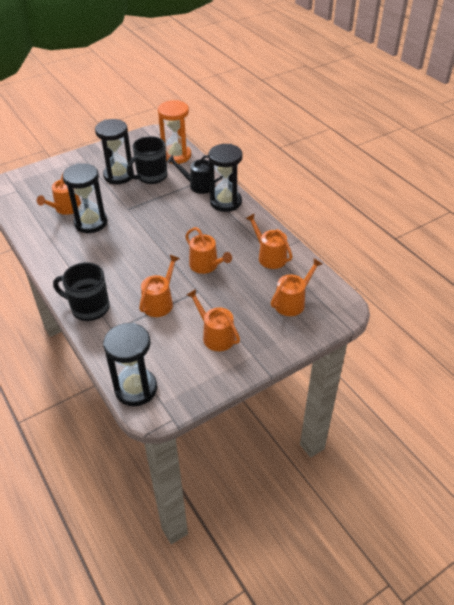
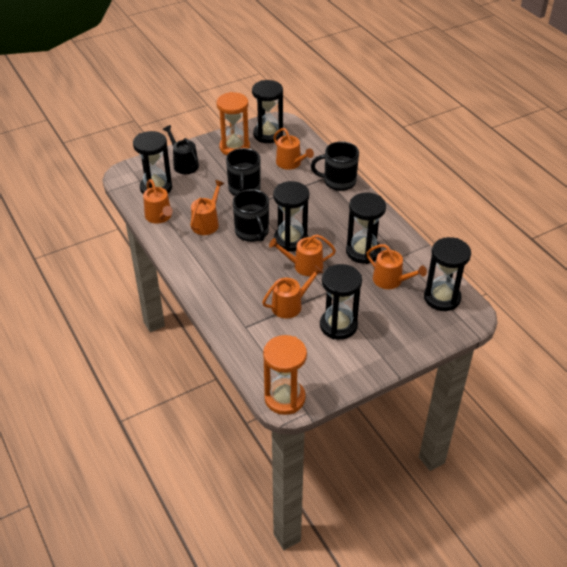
black hourglass: [63,163,107,233] [95,119,134,184] [103,323,157,406] [209,144,243,212] = 4 -> [133,131,172,194] [252,80,283,143] [273,181,309,252] [320,264,362,340] [346,193,386,264] [424,237,471,311] = 6
black mug: [53,262,110,321] [127,136,167,184] = 2 -> [226,148,260,196] [233,189,269,242] [311,141,359,191] = 3
orange hourglass: [158,100,191,164] = 1 -> [217,92,250,155] [263,335,307,415] = 2

